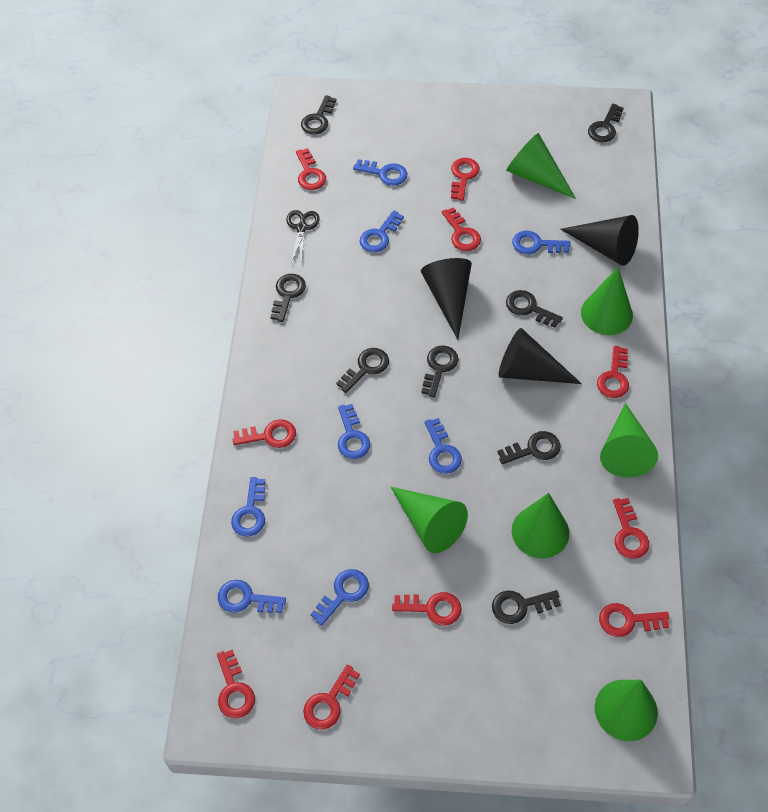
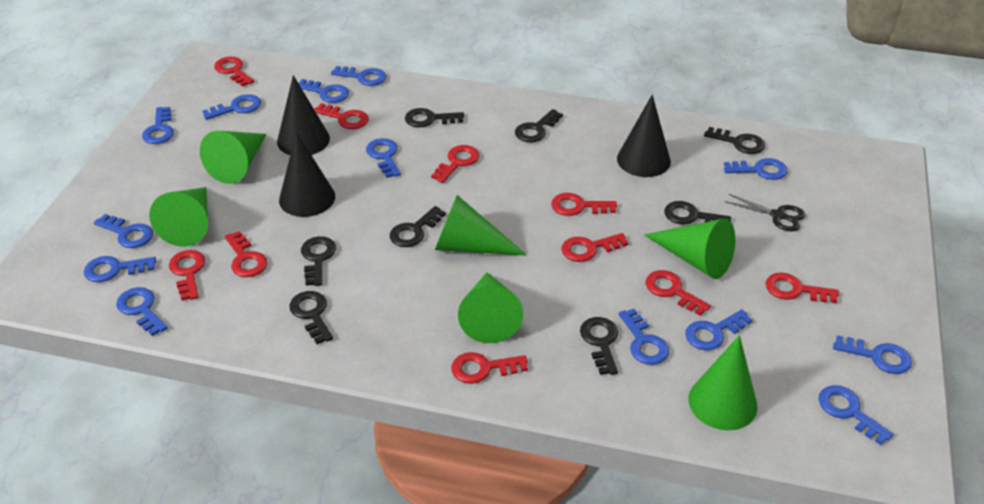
blue key: [218,580,286,613] [231,477,265,537] [311,569,369,626] [338,404,370,459] [353,159,407,186] [359,210,404,252] [425,418,462,474] [512,231,570,254] = 8 -> [84,256,156,282] [94,214,153,248] [116,287,168,336] [142,107,174,144] [202,94,261,120] [299,79,349,103] [331,66,386,86] [366,138,401,178] [619,309,669,365] [685,309,753,350] [724,158,787,180] [819,385,894,445] [833,335,912,374] = 13

